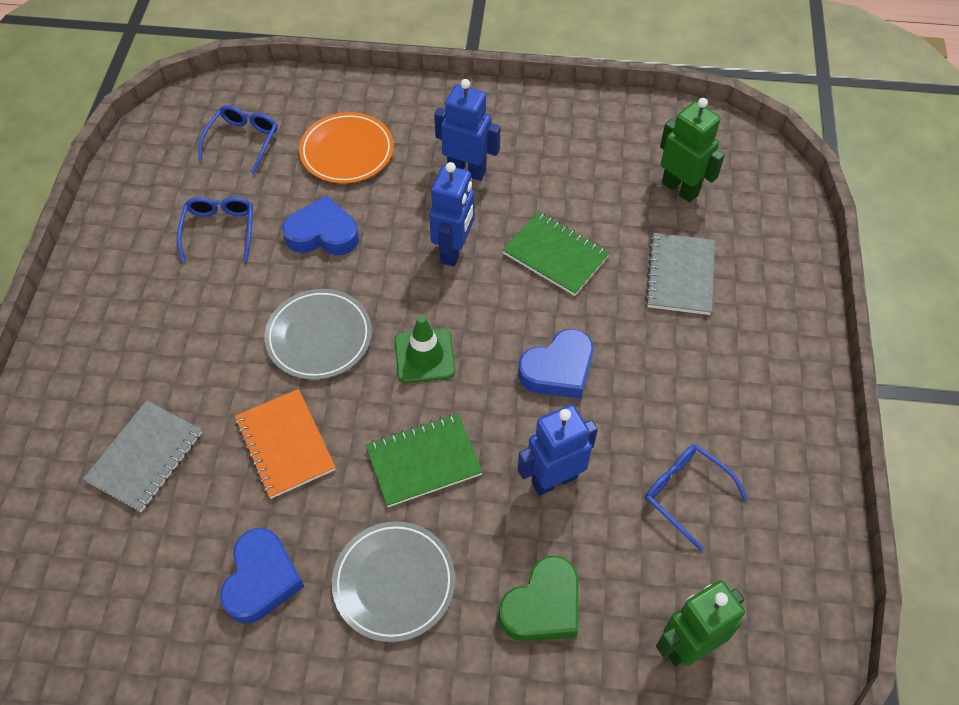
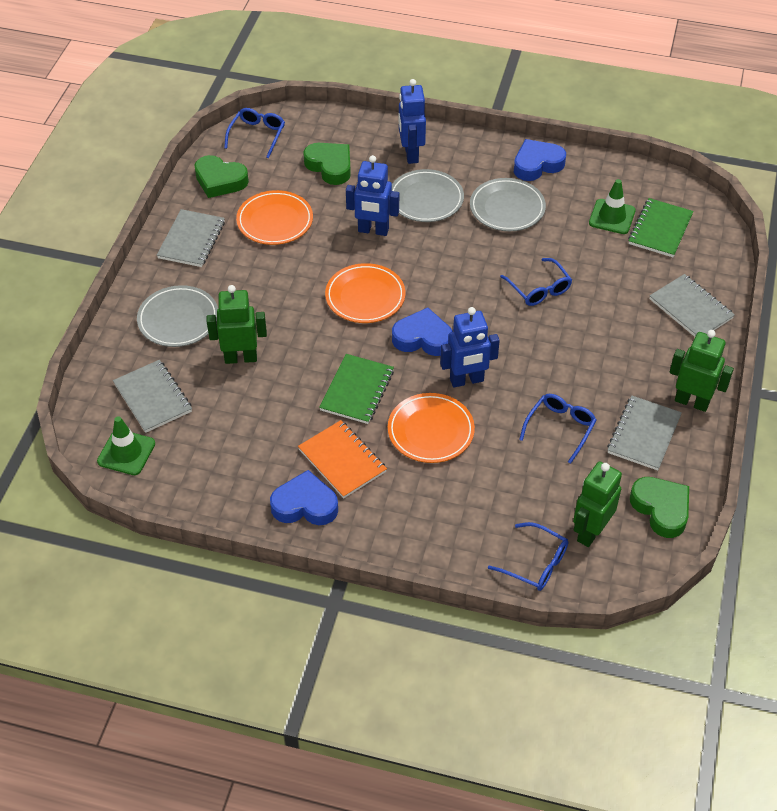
blue glasses: [177,197,253,262] [198,105,278,175] [645,445,748,551] = 3 -> [224,108,285,158] [488,522,568,591] [500,258,572,306] [519,394,596,464] = 4
green heart: [499,555,579,641] = 1 -> [194,155,249,198] [303,143,351,185] [630,477,689,538] = 3
green robot: [656,580,745,666] [660,98,725,203] = 2 -> [207,285,267,364] [573,461,622,547] [670,330,734,412] = 3
green traffic cone: [395,316,455,383] = 1 -> [97,416,155,475] [589,179,636,234] = 2
grey notebook: [83,401,202,512] [645,233,715,315] = 2 -> [113,360,192,433] [157,209,225,267] [607,396,682,471] [650,274,735,337] = 4
grey plate: [264,289,372,380] [332,521,455,642] = 2 -> [137,285,218,347] [392,169,464,222] [470,178,546,231] = 3
orange plate: [299,112,394,184] = 1 -> [236,190,313,245] [325,263,405,323] [388,393,475,463] = 3

